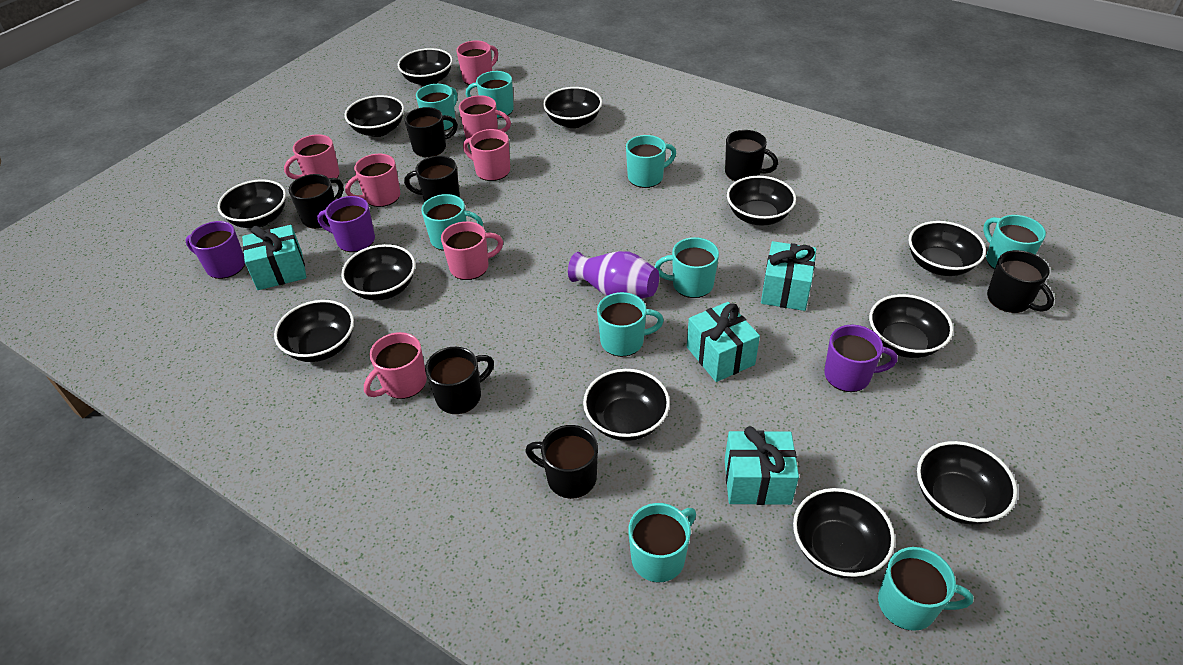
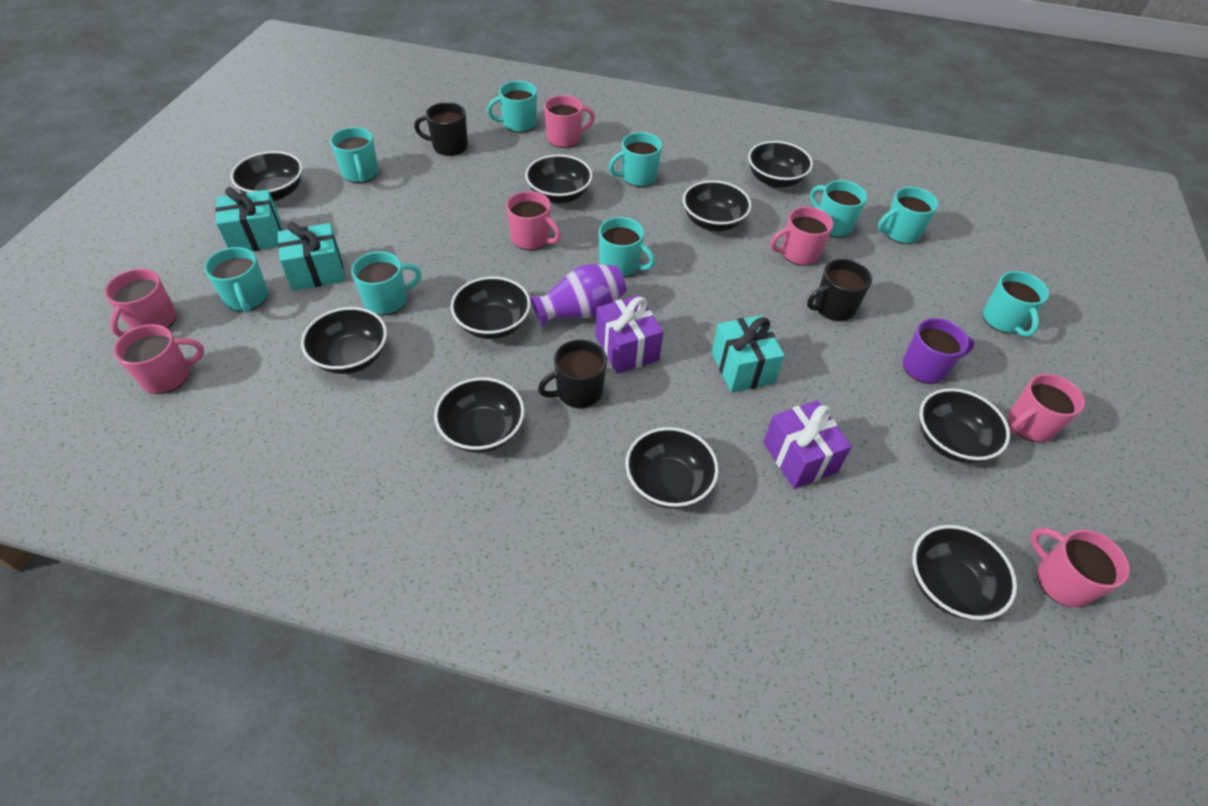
black bowl: [217,179,286,228] [274,300,354,362] [341,244,415,301] [344,95,404,137] [397,48,453,86] [543,87,602,128] [583,369,670,441] [727,176,796,226] [793,488,895,578] [869,294,953,358] [909,221,986,276] [917,441,1017,525] = 12 -> [230,151,302,201] [301,307,387,374] [434,377,525,453] [451,277,531,339] [525,154,592,204] [625,427,719,509] [683,180,751,231] [748,141,813,188] [912,525,1017,620] [919,388,1010,463] = 10
black mug: [289,174,343,229] [404,107,458,157] [404,156,460,202] [425,347,494,414] [525,425,598,499] [725,130,778,181] [987,250,1054,313] = 7 -> [414,102,468,156] [538,340,607,408] [807,259,872,321] = 3
purple gift: none = 0 -> [596,295,663,374] [763,400,852,489] = 2
purple mug: [185,221,245,279] [317,196,375,252] [824,325,898,392] = 3 -> [903,318,975,384] = 1
turquoise gift: [242,225,306,290] [687,302,760,382] [725,426,799,505] [761,241,816,311] = 4 -> [215,187,282,251] [277,222,345,291] [711,315,785,392] = 3

